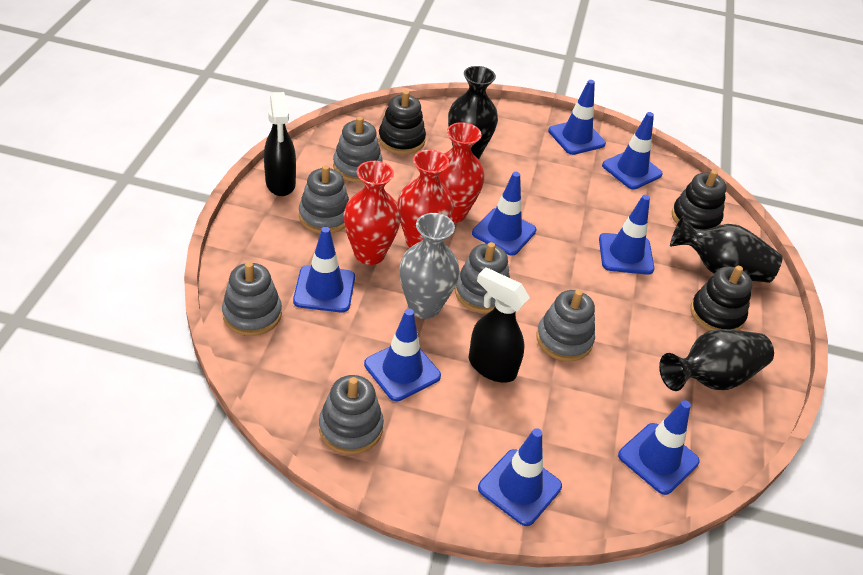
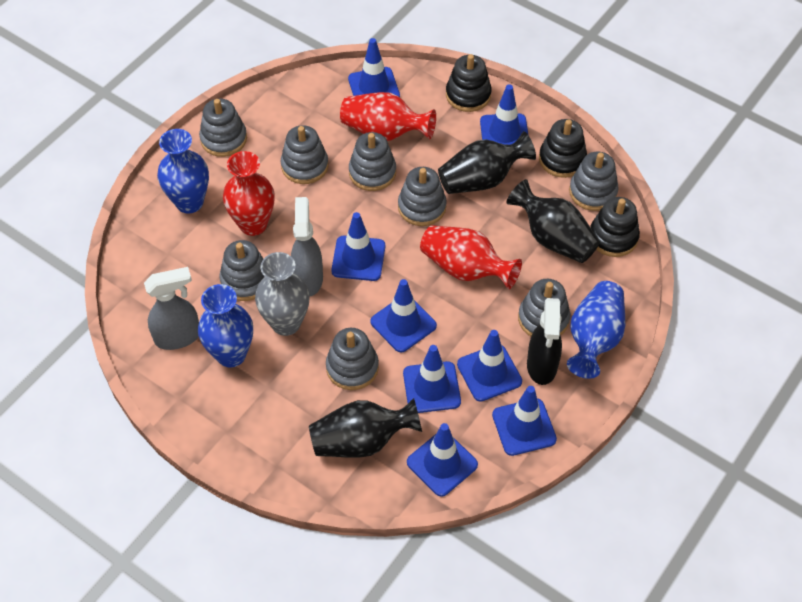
black spray bottle: [264,92,296,196] [469,267,530,383] = 2 -> [527,298,562,385] = 1
blue vase: none = 0 -> [157,129,209,213] [198,284,253,367] [567,281,625,379] = 3
grey spray bottle: none = 0 -> [144,267,199,350] [291,197,323,296] = 2
grey stacking toy: [222,262,282,336] [299,165,349,233] [319,375,384,455] [333,117,383,182] [455,242,510,313] [536,290,595,362] = 6 -> [199,99,247,157] [219,240,265,301] [281,125,328,184] [326,328,379,390] [349,132,396,191] [398,167,447,226] [518,279,571,336] [569,151,619,211] = 8

